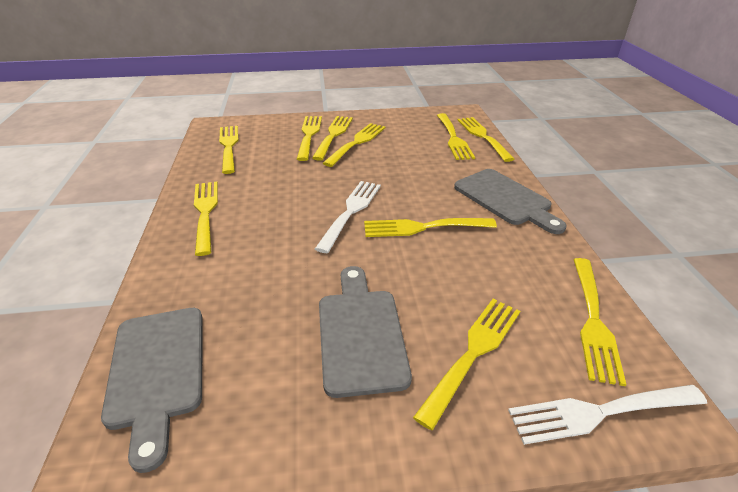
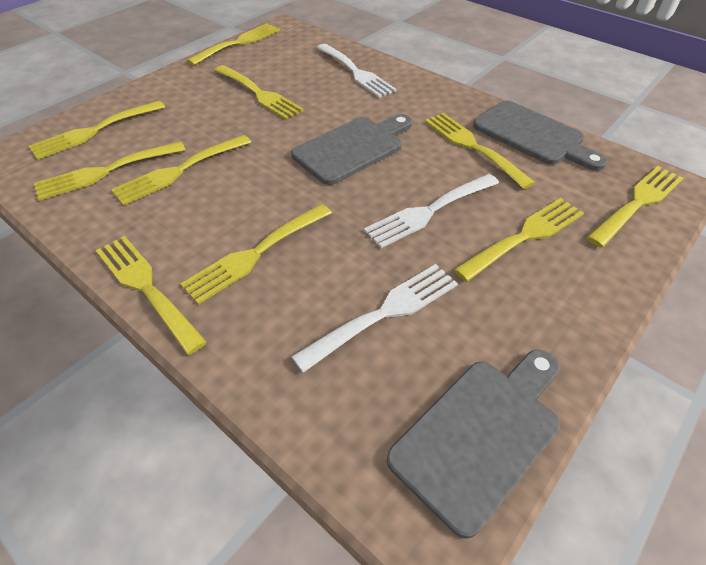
white fork: [315,181,381,253] [508,385,707,445] = 2 -> [291,264,458,373] [317,44,397,98] [364,174,499,248] = 3

